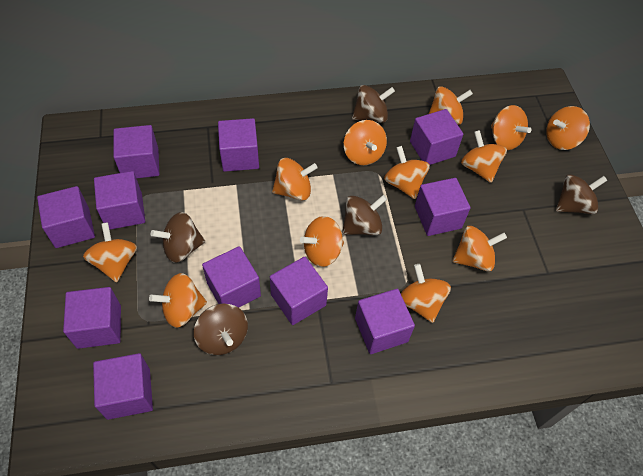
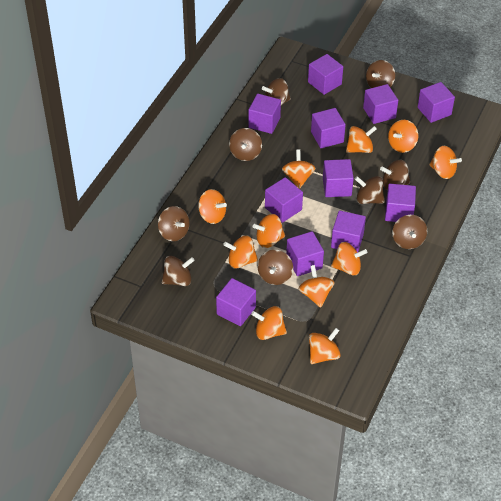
brown spinning top: [151,212,205,263] [194,304,248,355] [342,195,387,235] [352,85,395,123] [556,174,607,214] = 5 -> [158,206,190,241] [162,256,195,286] [229,128,262,161] [258,250,293,285] [262,78,291,105] [355,176,385,204] [366,60,395,88] [380,160,410,191] [392,215,427,249] = 9
orange spinning top: [83,222,137,283] [149,273,207,328] [272,158,318,201] [300,216,344,267] [344,120,387,165] [384,146,430,199] [400,264,451,323] [429,86,473,125] [452,226,507,271] [461,130,507,183] [491,105,531,150] [546,106,590,150] = 12 -> [198,189,227,224] [223,236,258,268] [251,306,287,340] [253,214,285,248] [282,149,316,189] [299,265,335,308] [309,328,341,364] [331,242,367,275] [346,126,377,153] [388,120,418,153] [429,146,462,179] = 11

